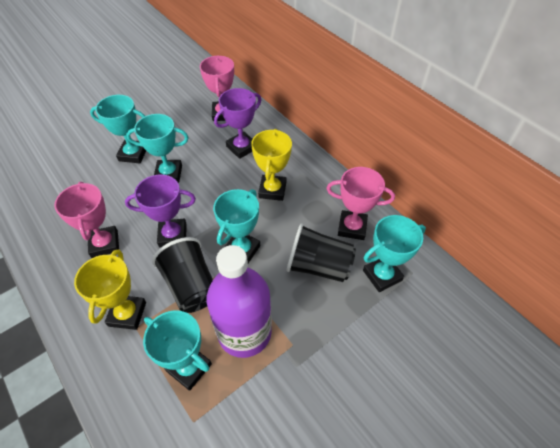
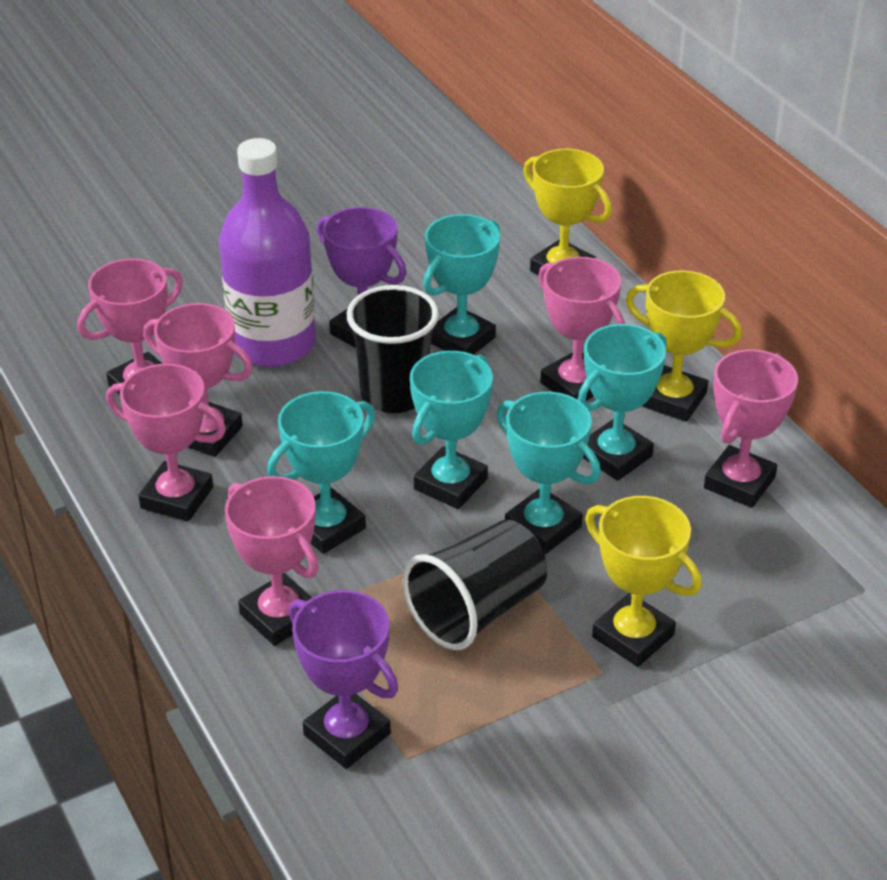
pink trophy: [54,182,119,258] [200,56,234,121] [326,167,395,240] = 3 -> [77,259,183,395] [106,364,226,522] [143,303,253,457] [225,476,319,646] [538,257,625,401] [704,349,798,508] = 6
yellow trophy: [74,250,146,330] [251,129,292,201] = 2 -> [523,149,612,275] [585,496,702,667] [626,270,742,422] = 3

